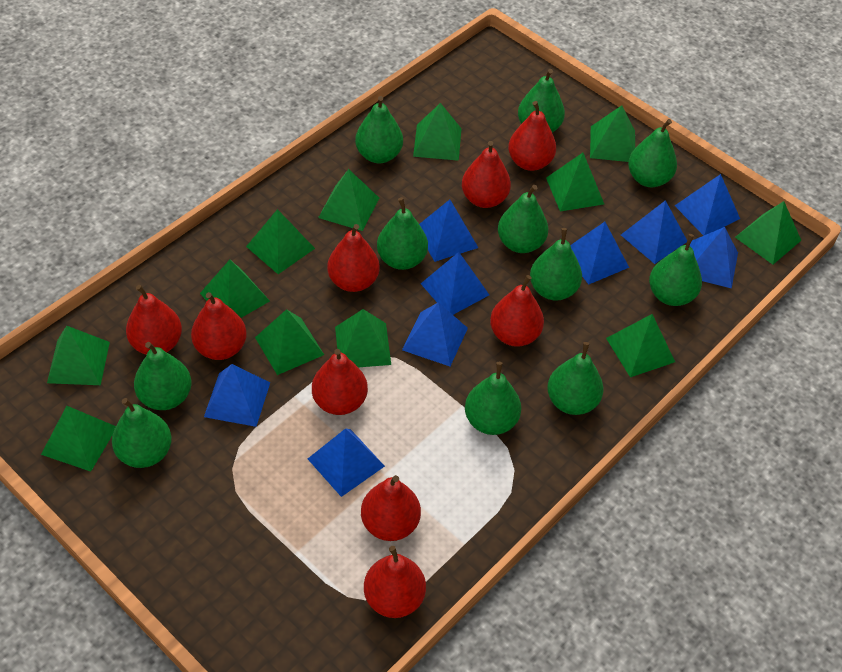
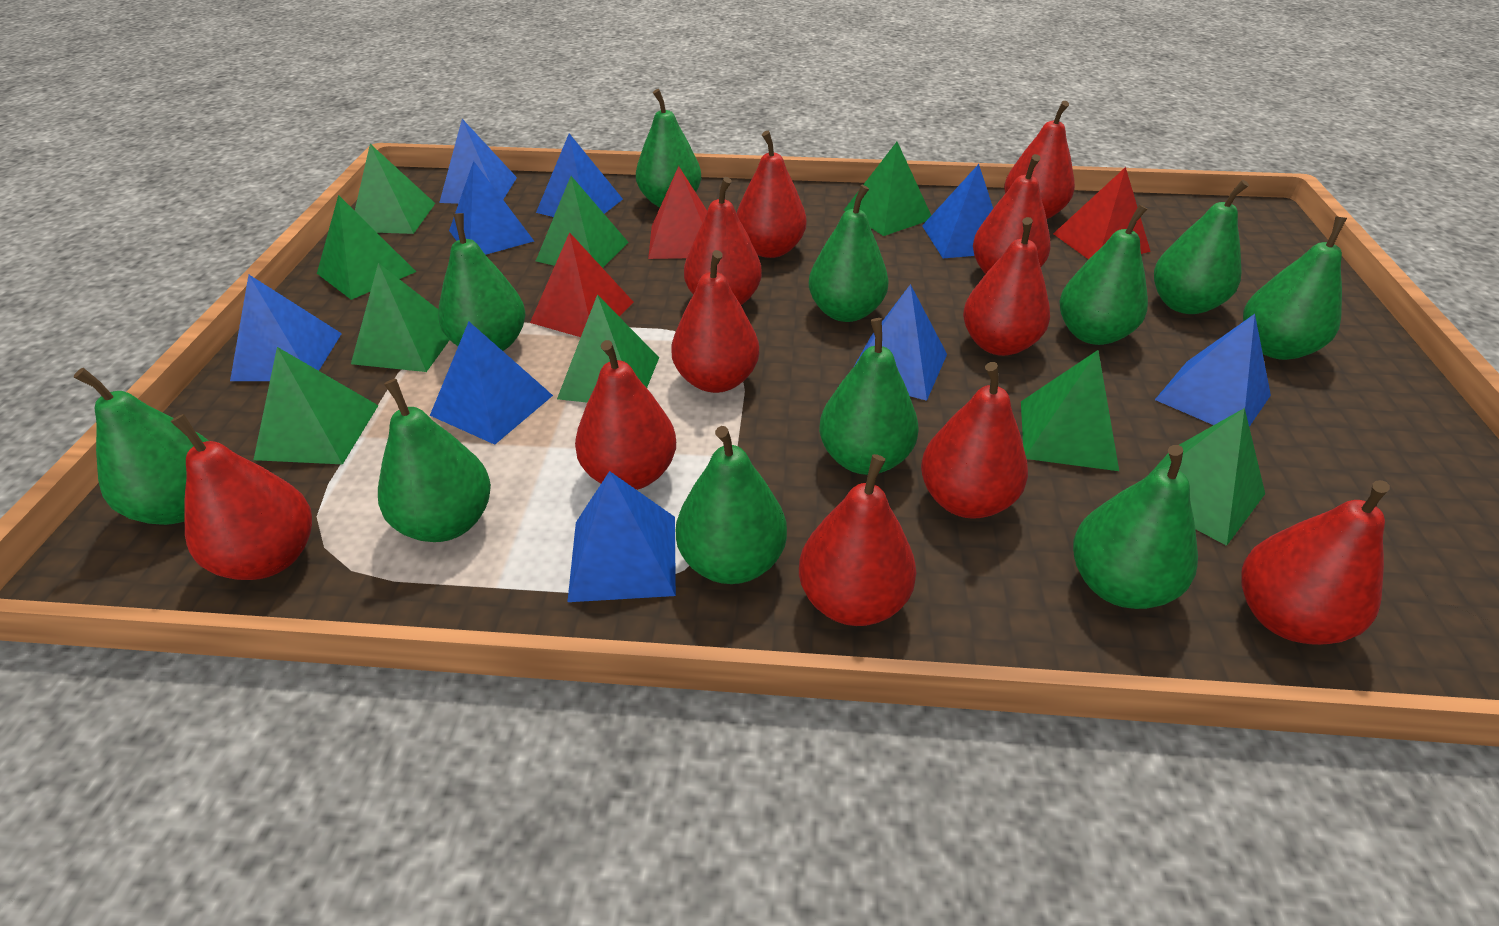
green pyramid: [41,406,116,472] [47,326,110,385] [200,260,270,318] [246,209,315,274] [255,309,324,375] [318,169,379,231] [335,309,391,367] [413,103,462,161] [546,153,604,212] [590,105,635,162] [606,314,675,377] [735,201,801,265] = 12 -> [253,347,379,464] [317,195,416,300] [351,263,450,372] [355,144,436,234] [536,176,629,268] [557,295,659,403] [844,142,931,236] [1021,350,1119,471] [1151,408,1265,546] = 9
red pear: [126,285,182,355] [191,292,247,360] [312,349,368,415] [327,224,380,292] [361,475,421,541] [364,546,426,618] [462,141,511,208] [490,275,544,347] [508,101,556,171] = 9 -> [171,414,312,580] [575,340,676,490] [672,250,759,393] [684,177,762,305] [736,131,806,258] [799,454,916,626] [921,362,1028,519] [963,217,1050,356] [973,154,1051,274] [1004,101,1075,219] [1241,480,1390,645] = 11
red pyramid: none = 0 -> [530,232,634,337] [648,166,707,259] [1053,167,1151,259] = 3

